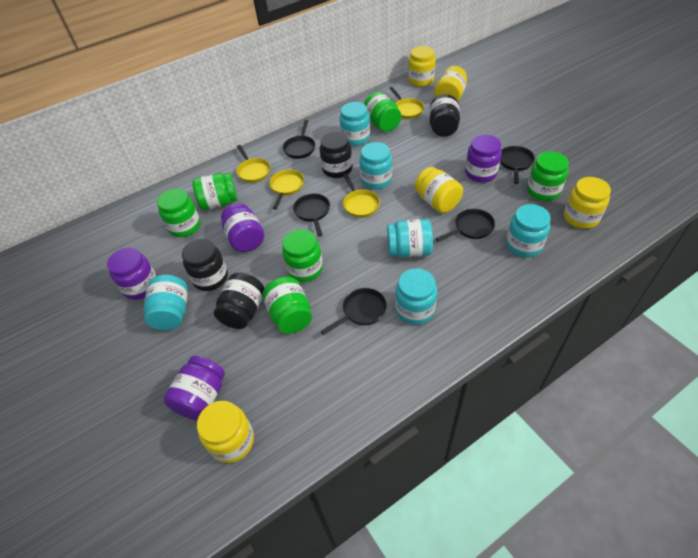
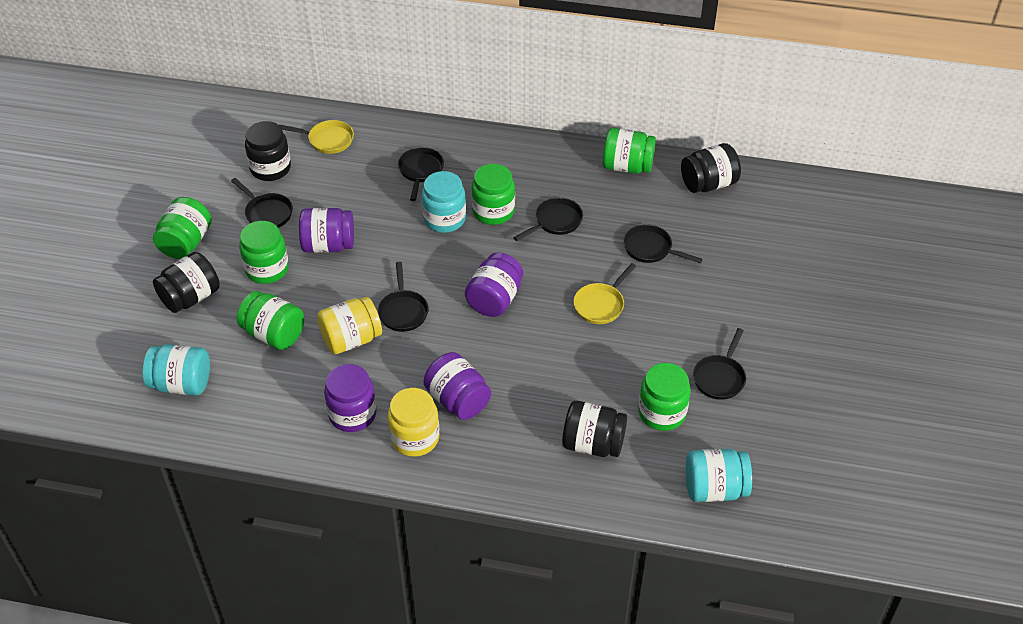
black pan: [283,120,315,159] [293,194,330,237] [321,288,387,335] [436,209,495,242] [500,146,535,184] = 5 -> [231,178,293,228] [378,262,429,332] [398,147,444,201] [513,198,583,241] [623,224,703,263] [693,328,746,400] = 6
turquoise jar: [144,275,188,330] [340,102,370,146] [359,142,392,189] [387,219,433,258] [395,268,437,325] [506,204,551,257] = 6 -> [143,344,210,396] [422,171,466,233] [686,449,752,502] = 3
yellow jar: [197,401,254,463] [408,46,436,87] [415,167,463,213] [434,66,467,101] [564,177,611,229] = 5 -> [317,297,382,354] [388,388,439,457] = 2
yellow pan: [236,145,270,183] [269,170,304,210] [343,173,380,218] [389,87,424,119] = 4 -> [279,120,354,154] [574,263,636,324] = 2

